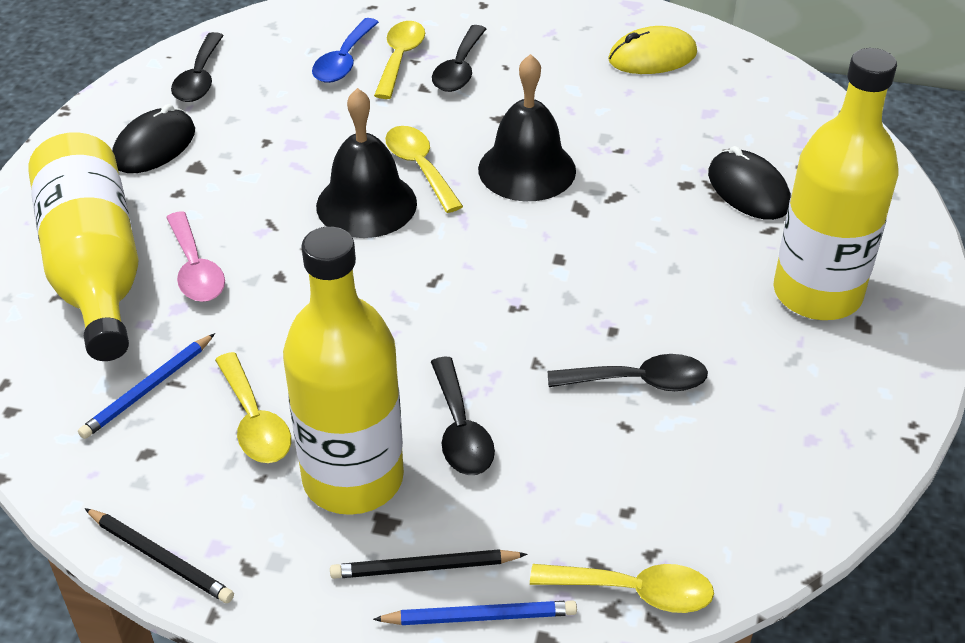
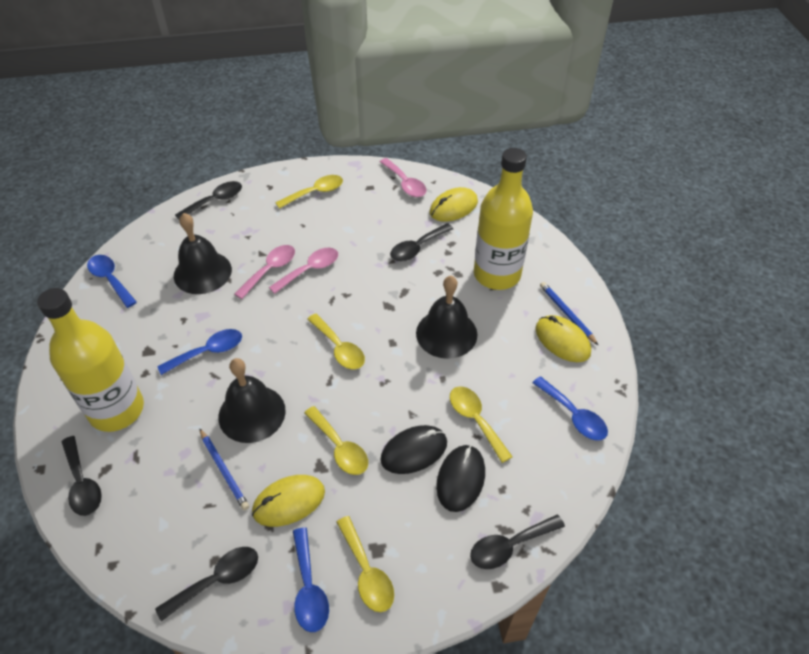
black bell: [316,88,417,238] [478,54,576,201] = 2 -> [174,213,232,294] [218,358,286,443] [416,276,477,359] = 3
black pencil: [85,508,234,603] [330,549,527,579] = 2 -> none = 0
black spoon: [171,32,224,102] [431,357,495,475] [432,25,486,92] [548,354,708,391] = 4 -> [61,436,102,516] [155,547,258,621] [175,181,242,220] [390,223,453,261] [470,515,565,569] = 5
blue spoon: [312,18,379,83] = 1 -> [87,255,137,308] [157,329,242,375] [293,527,329,632] [532,376,608,441] = 4
pink spoon: [166,211,225,302] = 1 -> [234,245,295,299] [269,248,338,294] [380,158,426,197] = 3
yellow bottle: [28,132,138,361] [283,226,404,515] [773,48,898,320] = 3 -> [37,288,144,432] [474,148,533,290] = 2
yellow mouse: [608,26,697,74] = 1 -> [252,475,325,527] [430,187,478,222] [535,315,591,362] = 3
yellow spoon: [215,352,291,463] [374,21,425,99] [385,126,463,213] [530,564,714,613] = 4 -> [275,175,343,209] [304,406,368,475] [307,314,365,370] [336,516,394,612] [450,386,513,463] = 5

